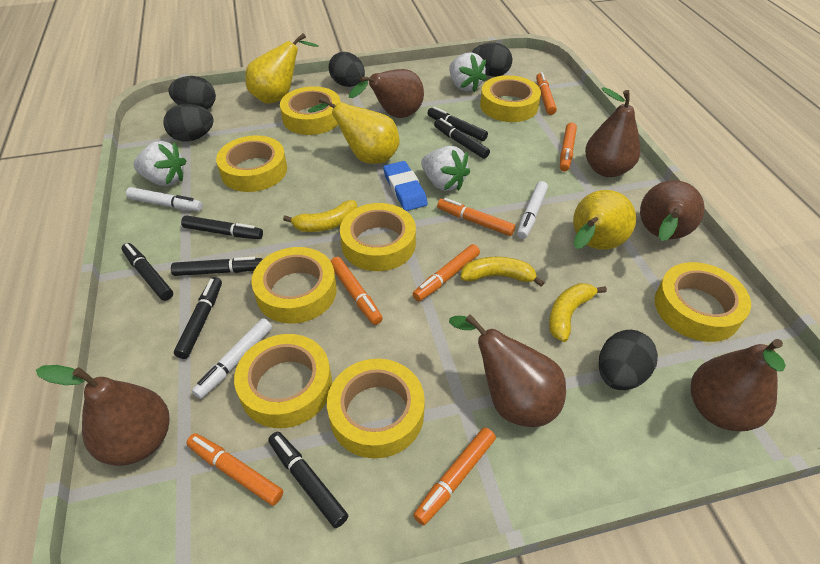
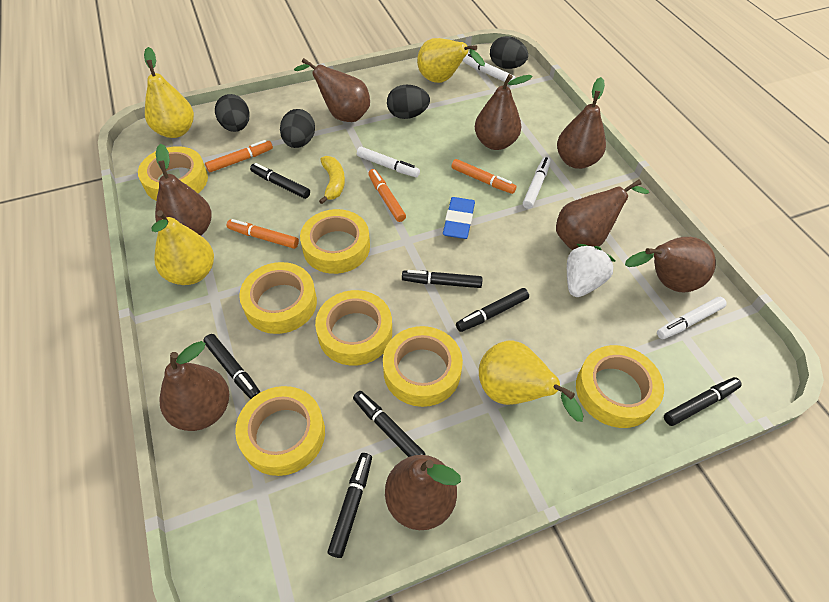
black egg: [163,104,214,142] [168,76,216,109] [329,52,365,87] [472,43,512,77] [599,330,658,390] = 5 -> [215,94,250,132] [280,109,315,148] [387,85,430,119] [490,36,528,69] = 4
brown pear: [36,365,169,466] [349,69,424,118] [449,314,566,427] [585,87,641,177] [640,180,705,241] [691,339,786,432] = 6 -> [155,144,212,236] [159,341,229,431] [294,58,370,122] [385,455,461,530] [475,74,533,150] [556,180,649,250] [557,77,606,169] [625,237,716,293] = 8
orange marker: [186,433,283,506] [330,257,383,325] [413,244,480,301] [413,428,496,525] [437,198,515,236] [536,72,557,115] [560,122,577,171] = 7 -> [205,140,273,172] [227,219,299,249] [368,169,406,222] [451,159,517,194] = 4
white marker: [126,187,203,211] [192,318,272,399] [517,181,548,239] = 3 -> [357,147,420,177] [463,54,515,83] [523,157,551,209] [657,297,727,339] = 4
white strawberry: [133,141,186,186] [421,146,470,191] [449,52,487,92] = 3 -> [567,244,615,297] = 1
yellow banana: [283,200,357,232] [461,257,545,287] [549,283,607,342] = 3 -> [319,156,345,204] = 1
yellow pear: [245,33,319,104] [308,97,399,164] [573,190,636,250] = 3 -> [144,47,194,138] [151,210,214,285] [417,38,485,83] [479,340,583,422] = 4
yellow tape: [216,135,287,192] [234,334,332,428] [251,247,337,324] [280,86,341,135] [327,359,425,459] [340,203,416,271] [480,75,541,122] [655,262,751,342] = 8 -> [138,146,208,200] [235,386,325,476] [239,262,317,334] [300,209,370,274] [315,290,392,366] [383,326,463,407] [576,345,664,428] = 7

